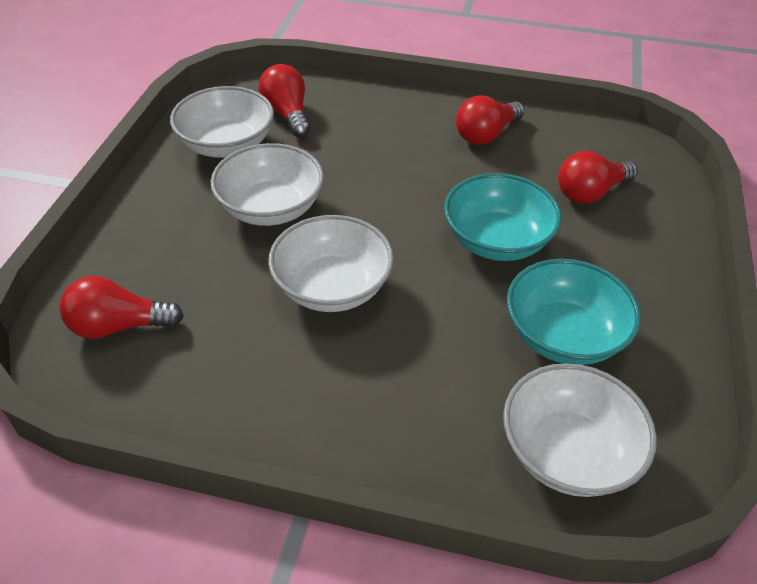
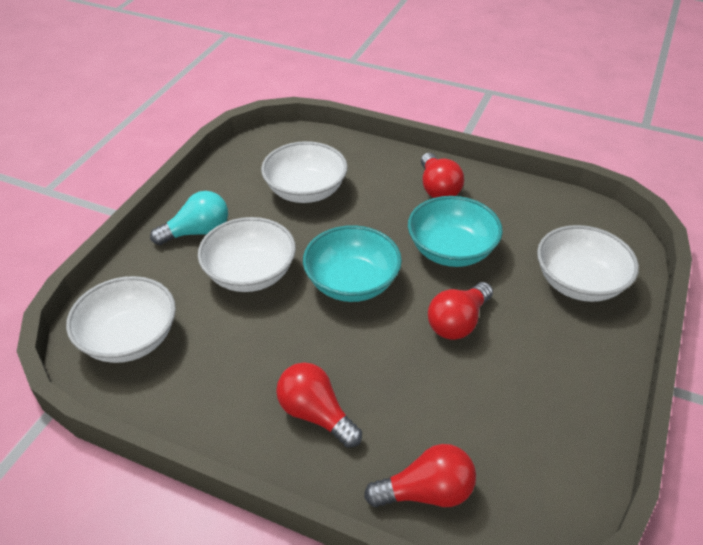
turquoise light bulb: none = 0 -> [150,191,228,245] = 1

